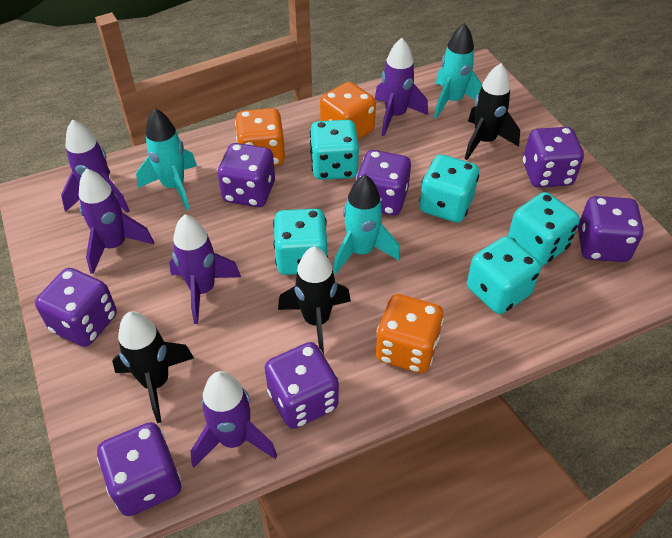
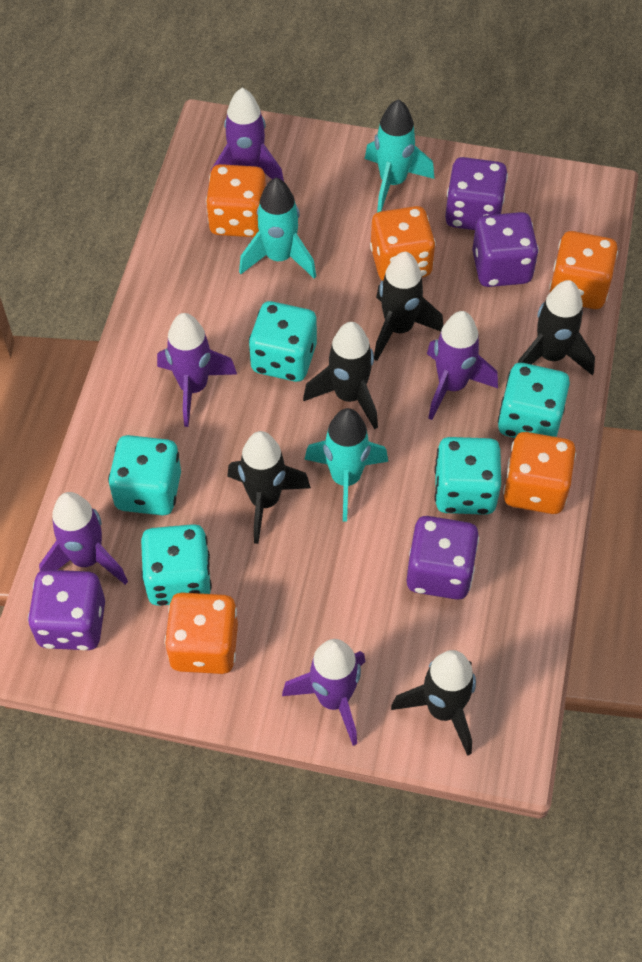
black rocket: [112,311,194,423] [278,246,351,355] [464,63,520,160] = 3 -> [227,431,311,544] [303,322,378,430] [374,252,444,361] [391,650,476,756] [518,280,595,375] = 5
orange dice: [235,108,285,166] [320,82,376,139] [376,294,444,373] = 3 -> [164,592,238,674] [206,164,266,237] [370,206,436,281] [503,432,576,514] [549,231,618,309] = 5
purple dice: [35,268,117,347] [97,422,181,516] [217,143,275,207] [264,342,339,429] [356,150,411,216] [523,127,584,188] [578,196,644,262] = 7 -> [28,570,105,650] [407,516,479,600] [445,157,508,230] [472,212,539,287] = 4

